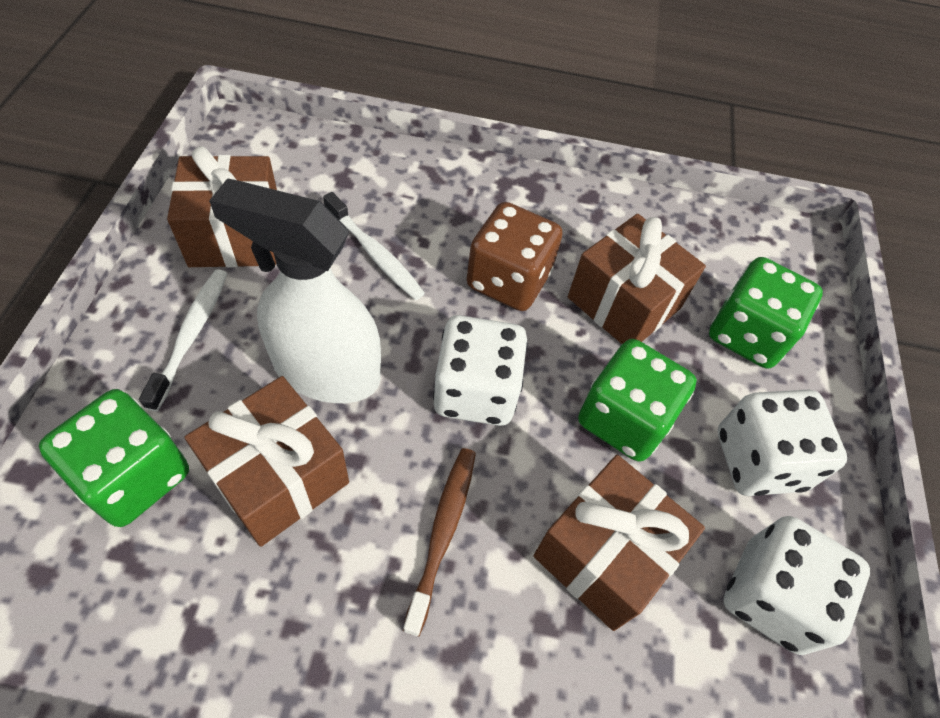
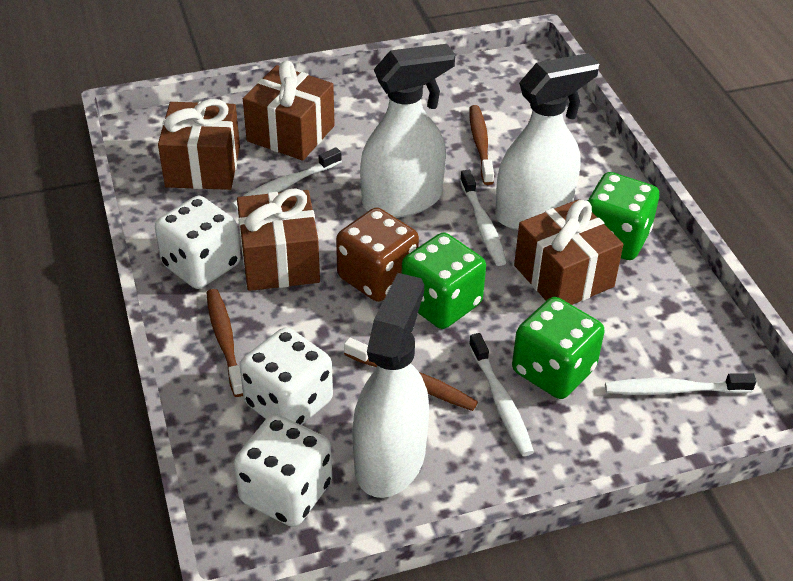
brown toothbrush: [403,448,476,636] = 1 -> [207,289,243,397] [344,337,478,411] [470,105,494,185] = 3
white spray bottle: [209,178,381,403] = 1 -> [352,273,429,498] [360,44,455,218] [495,53,599,230] = 3
white toothbrush: [139,269,227,411] [323,192,425,300] = 2 -> [232,147,342,210] [460,170,507,266] [469,333,534,456] [605,373,756,395] = 4

